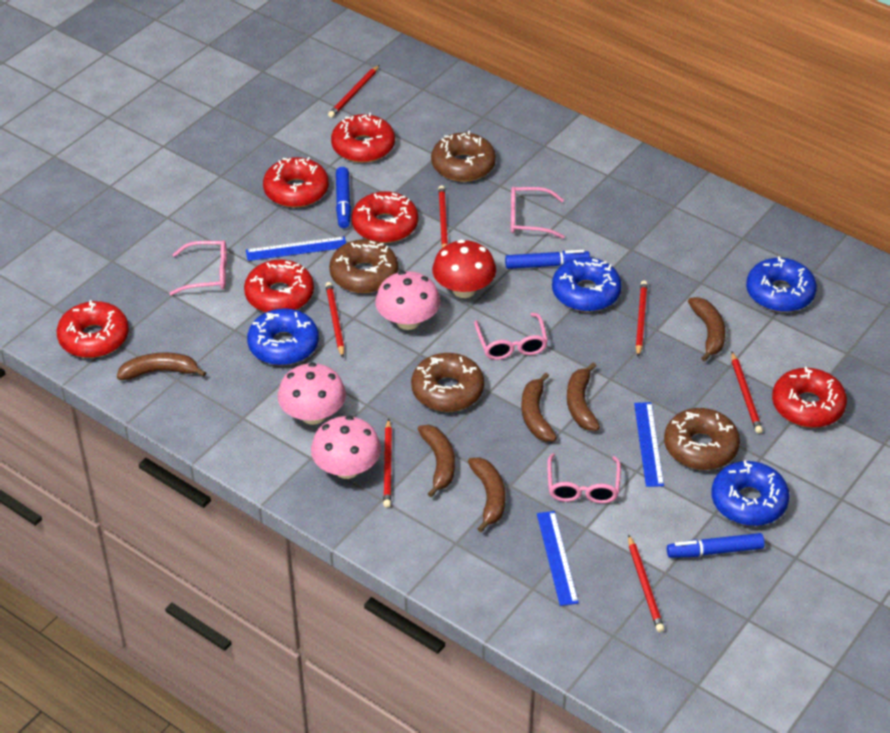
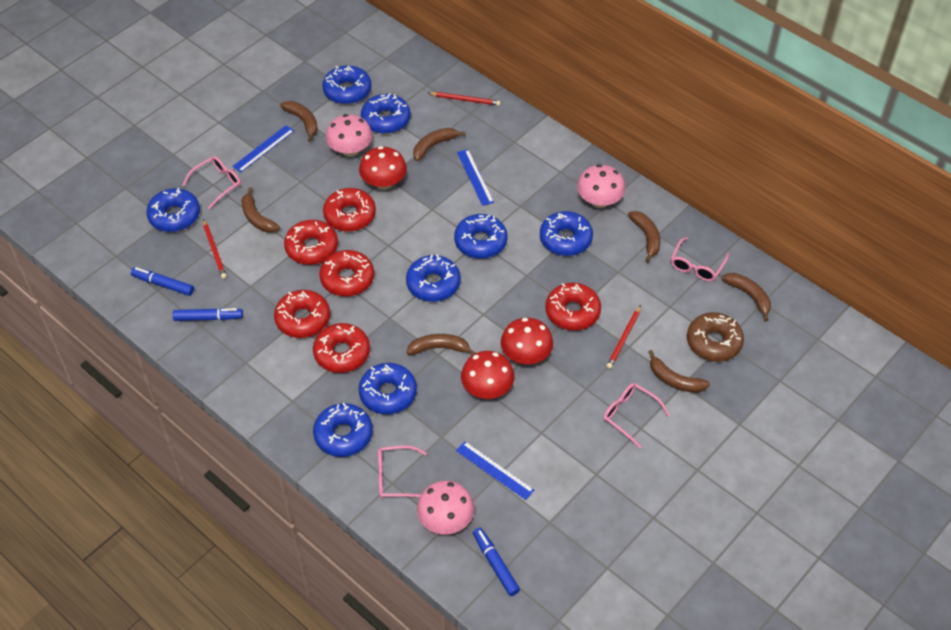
blue donut: [247,308,319,365] [552,257,622,312] [711,461,790,526] [746,256,817,312] = 4 -> [146,188,200,232] [313,403,373,457] [322,65,371,104] [359,363,417,415] [361,93,410,134] [406,255,461,302] [454,214,508,259] [540,211,593,256] = 8
brown banana: [117,352,206,380] [418,425,455,497] [468,457,505,532] [521,373,557,441] [567,363,600,430] [688,297,726,361] = 6 -> [241,187,280,233] [280,101,318,142] [406,334,475,355] [413,128,466,161] [628,211,660,262] [649,350,710,393] [722,273,771,322] = 7
brown donut: [329,239,398,293] [411,353,484,412] [431,131,496,182] [664,408,740,470] = 4 -> [687,312,744,362] = 1
red mushroom: [432,240,496,298] = 1 -> [359,146,407,190] [461,351,514,399] [501,318,553,364] = 3
red pencil: [325,282,345,358] [328,65,379,118] [383,419,392,508] [438,185,448,248] [628,534,664,632] [636,281,648,357] [731,352,763,433] = 7 -> [203,219,227,279] [428,92,500,106] [606,305,641,369] = 3

